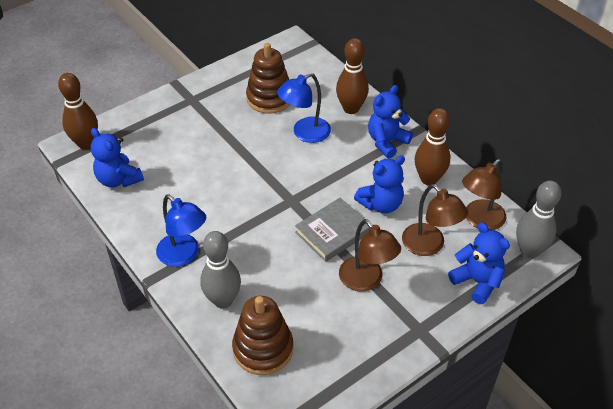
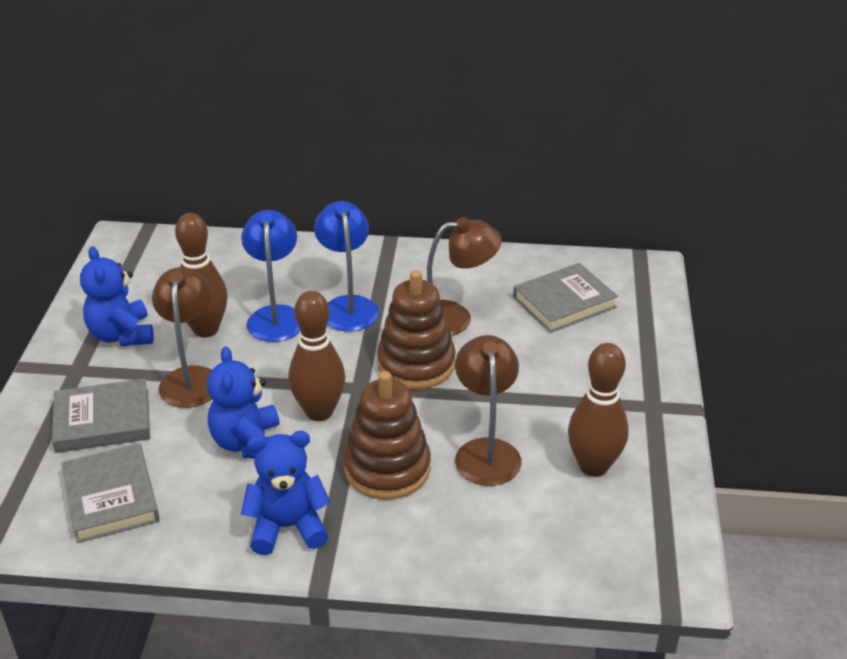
blue teddy bear: [91,128,144,187] [354,155,405,213] [368,85,413,159] [448,223,510,304] = 4 -> [80,246,154,346] [207,347,280,459] [241,431,331,555] = 3
grey book: [295,198,369,262] = 1 -> [52,378,150,453] [61,443,160,543] [513,263,618,333] = 3
grey bowling pin: [200,231,241,309] [516,180,562,258] = 2 -> none = 0

